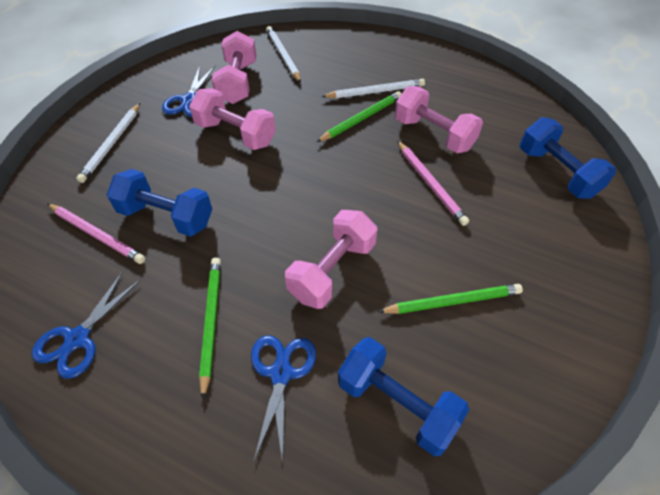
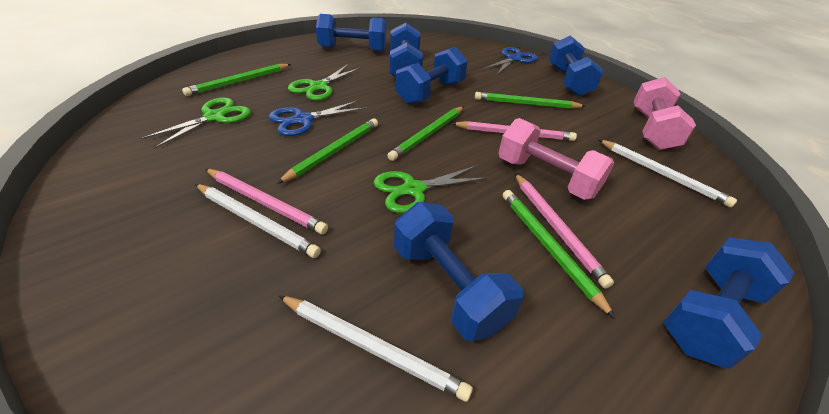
blue dumbbell: [107,169,212,237] [338,337,469,456] [520,117,616,198] = 3 -> [316,14,386,52] [390,23,423,77] [394,202,524,341] [395,47,468,104] [549,36,604,96] [663,237,794,369] = 6
blue scissors: [32,271,140,379] [162,65,215,117] [251,335,316,465] = 3 -> [269,101,367,136] [483,47,538,74] = 2
green pencil: [199,258,221,400] [317,91,402,142] [378,284,523,314] = 3 -> [182,64,291,96] [277,118,378,184] [387,107,463,161] [475,92,586,109] [503,190,616,319] = 5
green scissors: none = 0 -> [141,97,251,149] [288,64,361,101] [374,165,488,213] = 3
pink dumbbell: [189,88,276,150] [212,31,256,104] [285,210,377,309] [395,86,483,153] = 4 -> [499,118,614,200] [633,77,696,150] = 2
pink pencil: [47,204,145,264] [397,140,469,226] = 2 -> [205,169,328,234] [451,121,577,141] [515,173,614,289] = 3

